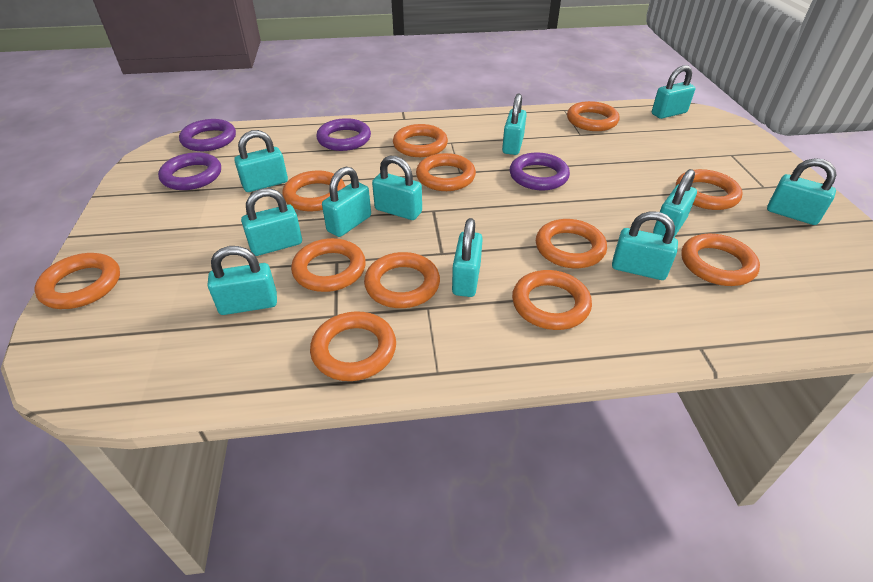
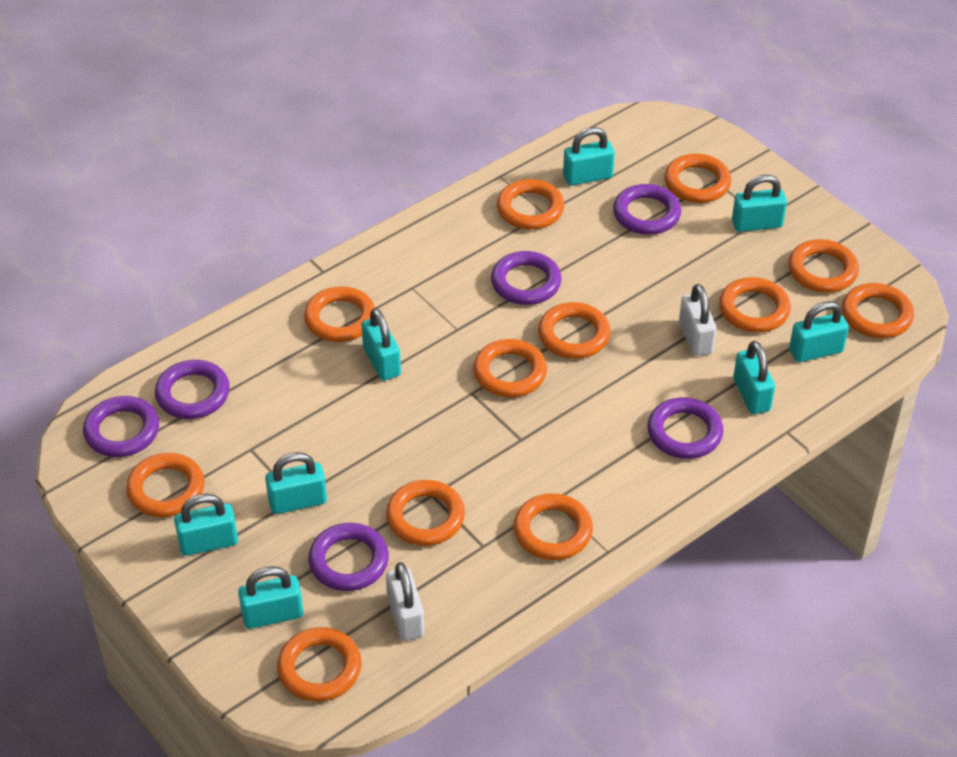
purple ring: [158,152,221,190] [179,119,236,151] [316,118,371,151] [510,153,570,191] = 4 -> [83,396,159,457] [155,360,230,419] [308,523,389,591] [491,251,561,305] [613,184,681,235] [647,397,723,459] = 6
turquoise padlock: [208,246,277,315] [234,130,288,192] [241,188,302,256] [322,167,371,237] [372,156,422,220] [452,218,483,297] [502,94,527,155] [612,211,678,280] [652,65,695,119] [653,169,697,238] [767,158,837,225] = 11 -> [174,494,238,556] [238,566,303,629] [265,452,327,514] [361,308,401,381] [563,127,615,186] [732,175,787,232] [733,341,775,414] [789,301,849,362] = 8
white padlock: none = 0 -> [386,562,424,641] [679,284,717,356] = 2

